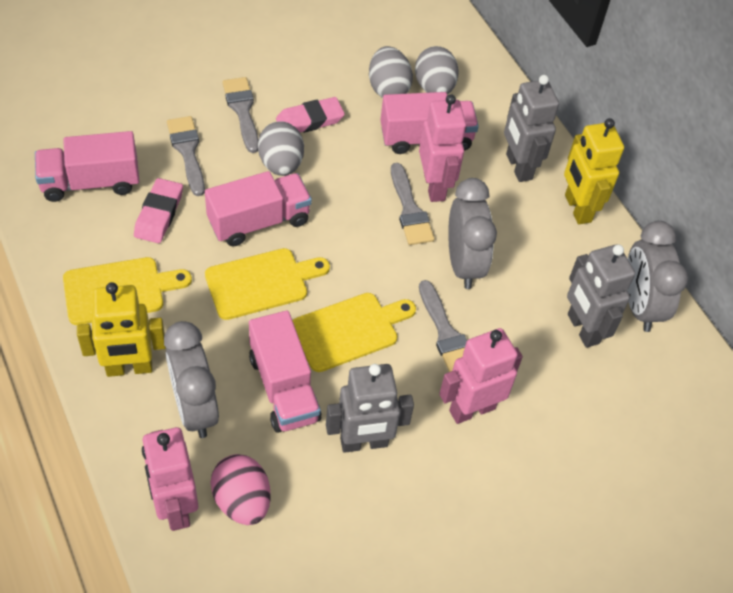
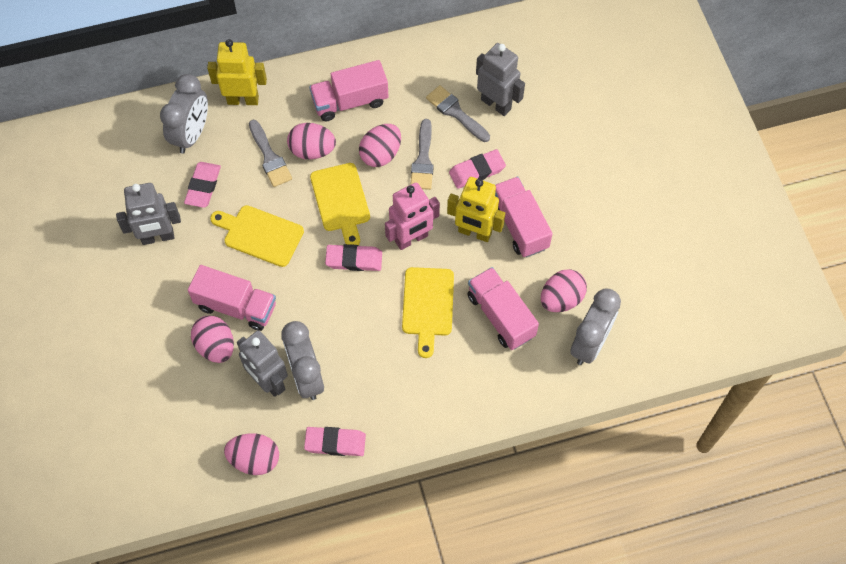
grey brush: [167,116,205,196] [222,77,259,153] [391,163,434,245] [419,280,467,372] = 4 -> [249,120,292,187] [410,119,434,190] [426,85,490,142] = 3
grey egg: [258,121,304,176] [369,46,413,98] [415,46,459,94] = 3 -> none = 0
pink egg: [210,454,271,525] = 1 -> [191,316,234,363] [224,433,279,475] [287,123,336,160] [359,124,401,167] [541,269,587,312] = 5
pink eraser: [134,178,183,243] [276,97,345,133] = 2 -> [184,162,221,208] [304,427,366,456] [325,244,382,271] [449,149,506,189] = 4
pink robot: [142,427,198,531] [419,94,466,202] [439,328,523,424] = 3 -> [385,182,440,250] = 1

